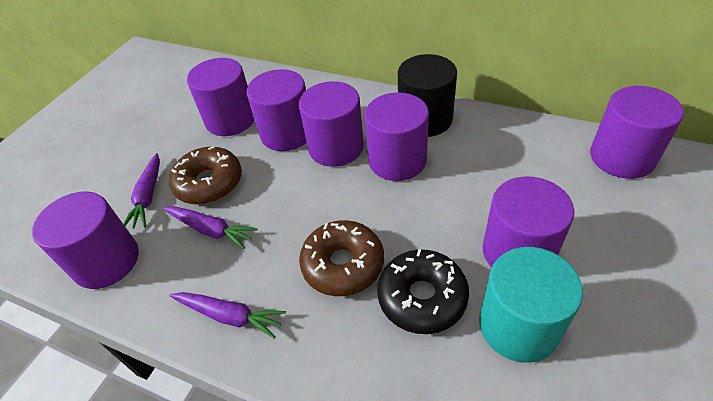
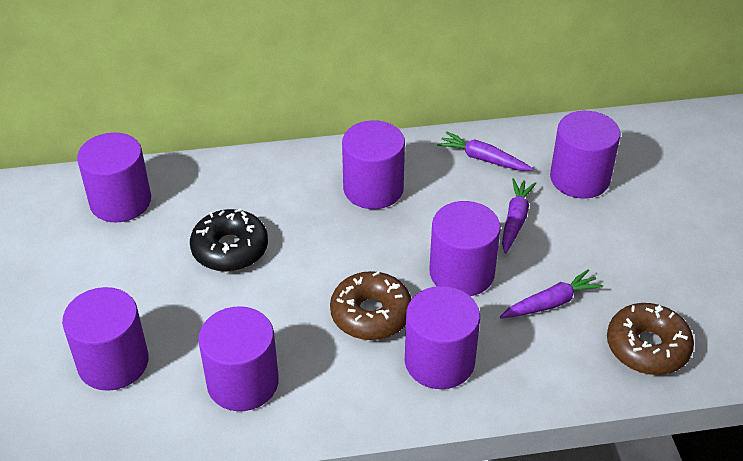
black cylinder: [398,54,457,137] = 1 -> none = 0
turquoise cylinder: [479,247,583,363] = 1 -> none = 0

